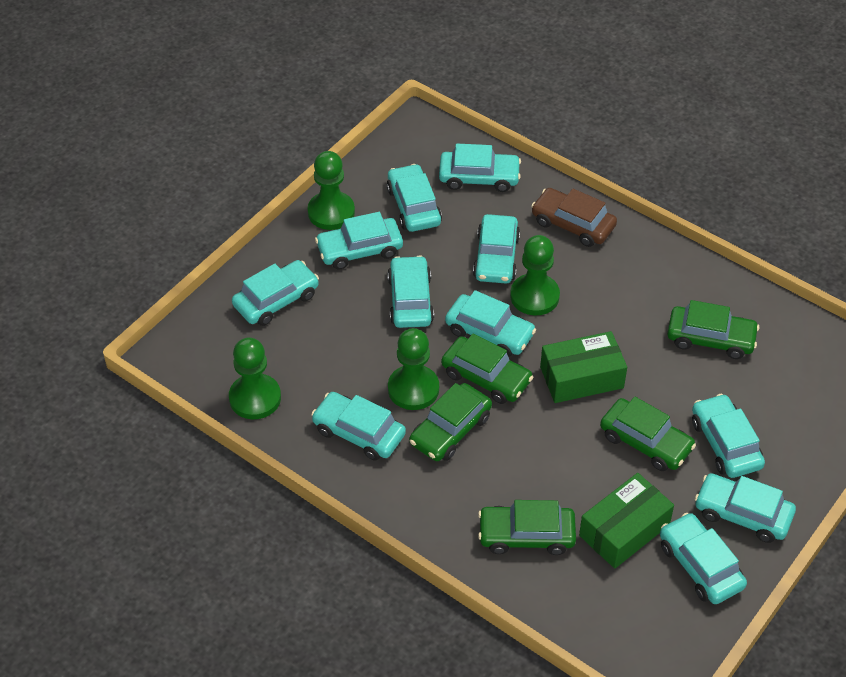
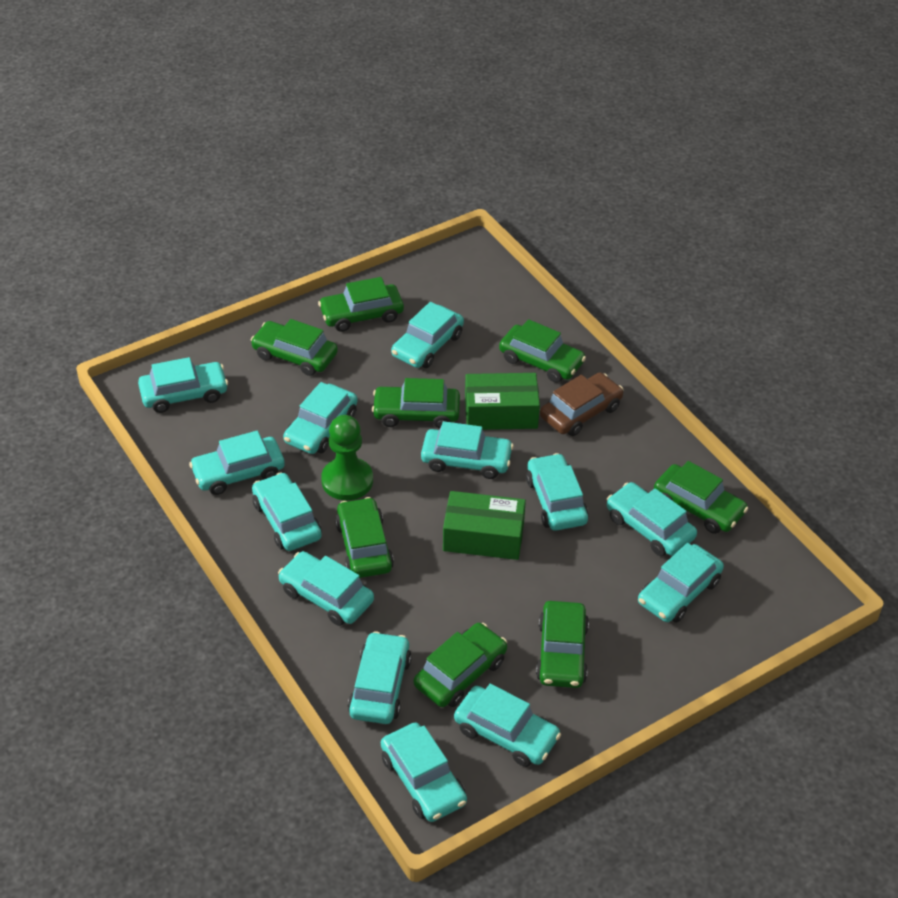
green car: [409,383,492,461] [441,333,533,404] [478,500,576,555] [600,397,696,471] [667,300,759,359] = 5 -> [251,319,338,376] [318,277,404,332] [335,497,394,578] [372,378,460,428] [414,623,507,707] [499,319,586,383] [536,601,589,688] [654,461,748,534] = 8
green pawn: [229,338,281,419] [307,151,355,230] [388,328,439,410] [510,235,560,315] = 4 -> [321,415,373,500] = 1
turquoise car: [232,260,319,326] [311,392,406,461] [315,212,403,270] [387,164,442,232] [388,255,434,328] [439,144,521,192] [445,290,536,357] [473,214,520,283] [660,513,747,604] [692,394,765,478] [695,473,796,543] = 11 -> [138,357,228,413] [189,431,285,495] [252,472,322,551] [278,551,374,626] [283,382,358,454] [348,631,412,724] [381,723,467,822] [391,302,464,368] [421,421,514,479] [454,684,561,767] [526,453,589,531] [607,482,697,556] [638,543,724,623] = 13

